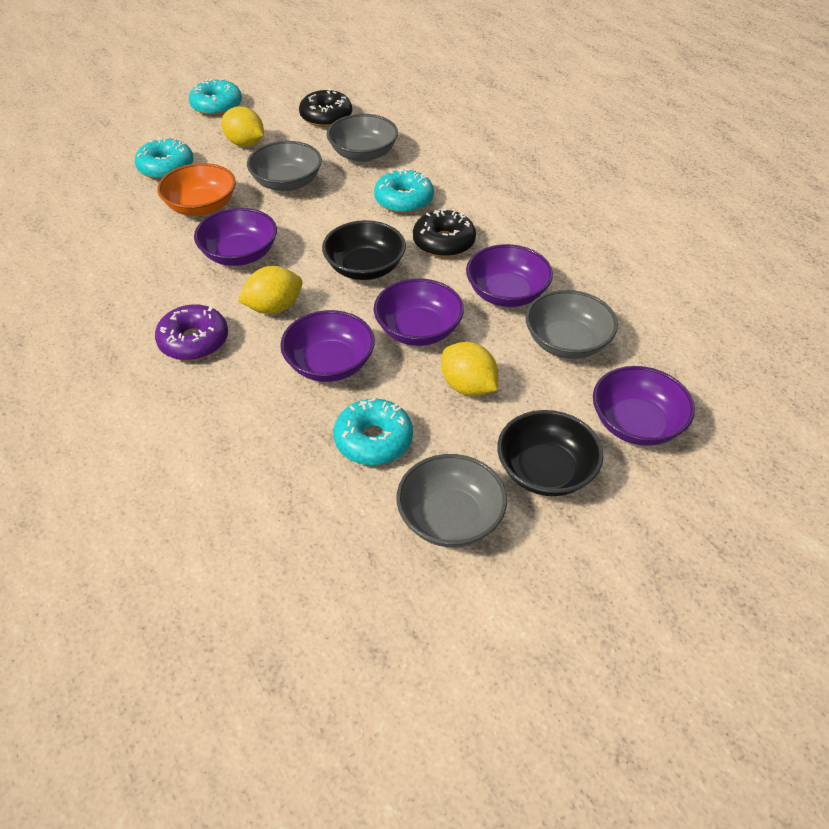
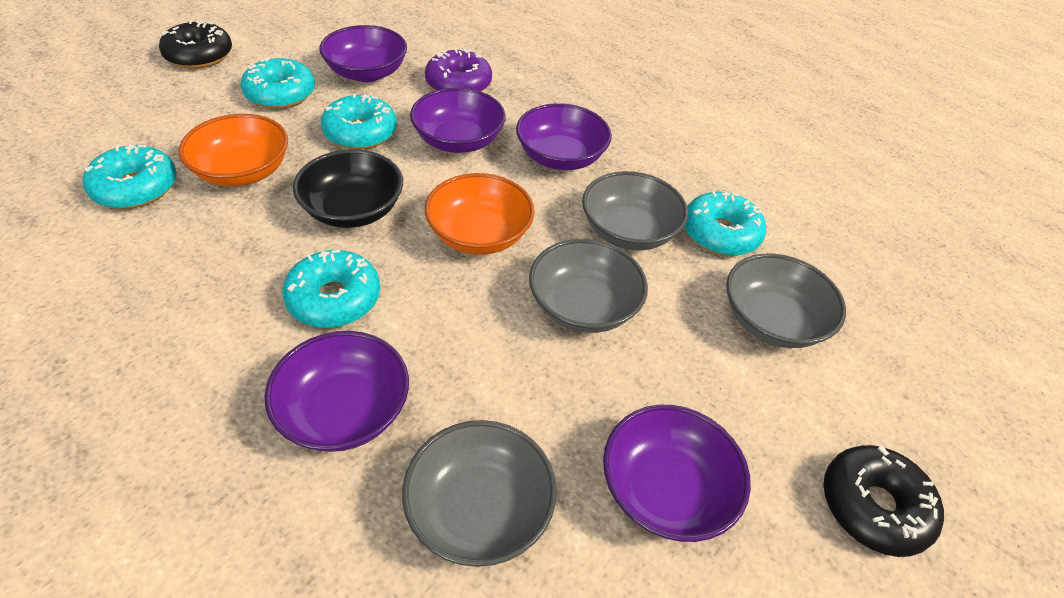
black bowl: [322,220,406,280] [497,410,604,496] = 2 -> [293,149,403,228] = 1
orange bowl: [157,163,236,216] = 1 -> [179,114,288,186] [425,173,535,255] = 2
turquoise donut: [135,137,194,180] [189,78,242,116] [333,399,413,465] [374,169,434,214] = 4 -> [83,144,177,209] [240,58,315,109] [282,250,380,328] [321,93,397,150] [684,191,766,256] = 5
yellow lemon: [221,106,264,147] [238,266,303,314] [442,342,498,396] = 3 -> none = 0

